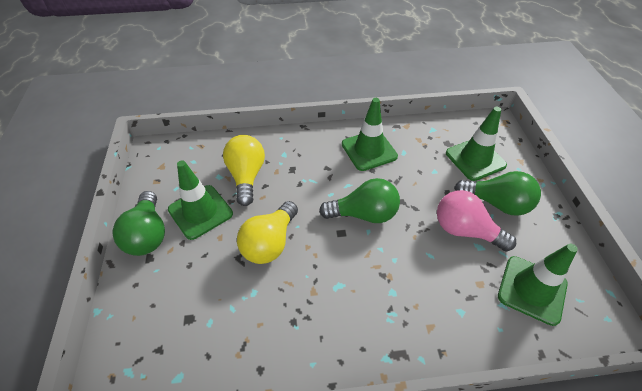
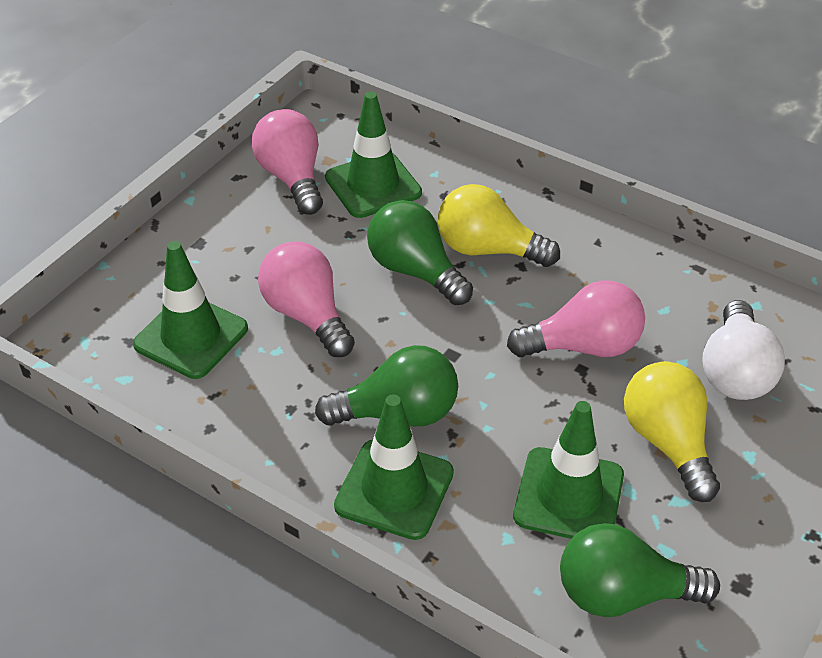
pink light bulb: [437,190,516,251] = 1 -> [252,109,323,215] [258,241,355,357] [507,280,645,357] = 3
white light bulb: none = 0 -> [702,300,785,400] = 1

